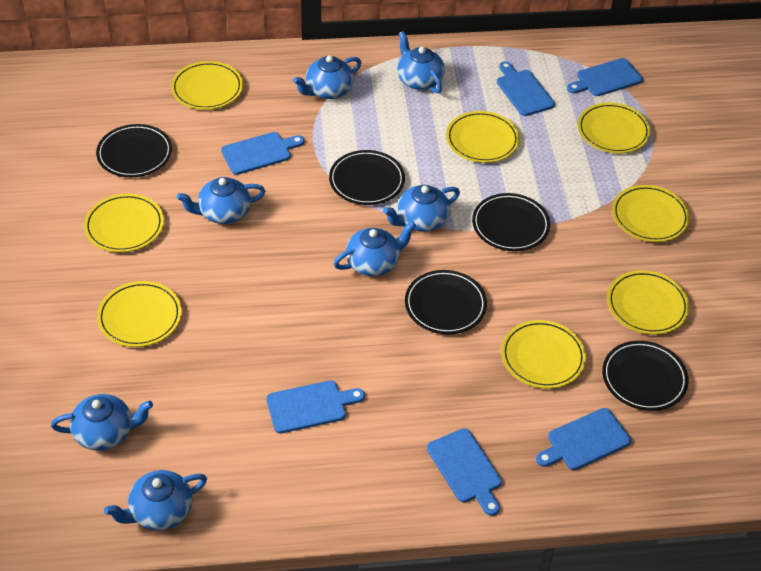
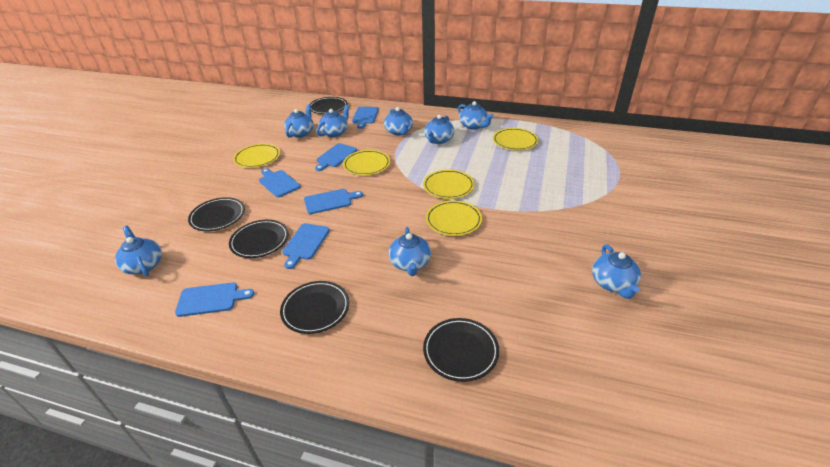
blue teapot: [51,394,153,451] [104,470,207,531] [177,177,265,224] [293,55,361,99] [334,221,416,276] [383,185,460,232] [397,31,445,93] = 7 -> [115,226,162,276] [284,104,314,138] [316,105,350,137] [384,107,413,135] [389,227,431,276] [424,115,454,144] [458,101,494,130] [592,244,641,299] = 8
yellow plate: [84,194,164,252] [97,281,182,347] [171,61,243,110] [446,111,520,163] [501,320,586,389] [578,102,651,154] [607,270,689,334] [612,185,690,242] = 8 -> [233,144,280,168] [343,150,390,175] [423,169,475,199] [426,201,482,236] [493,128,539,150] = 5

